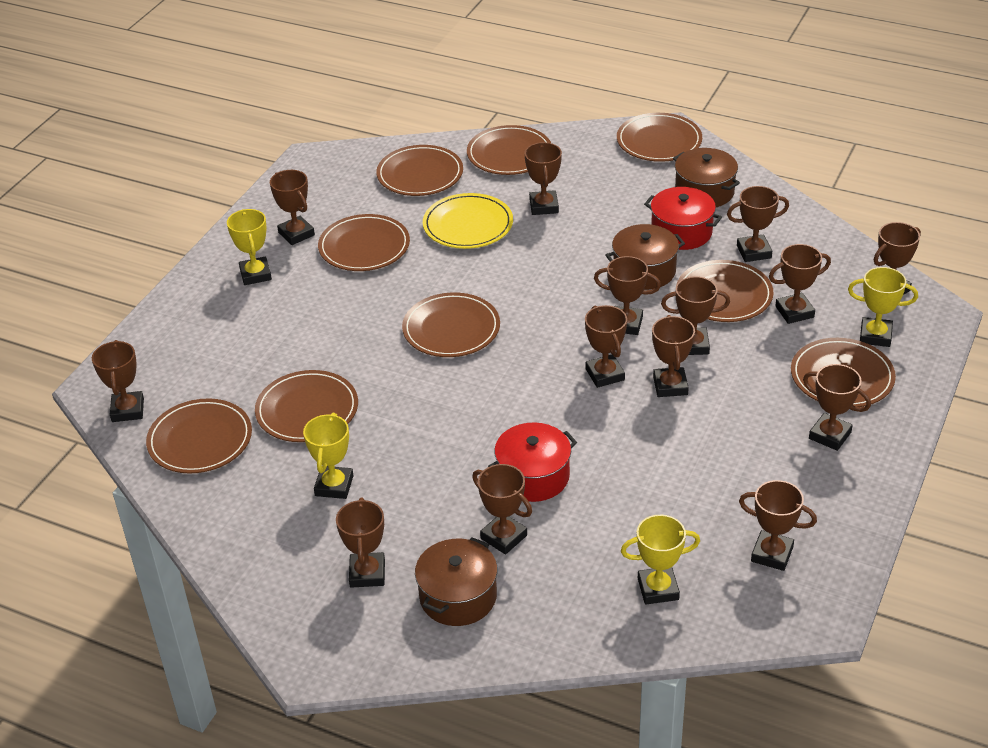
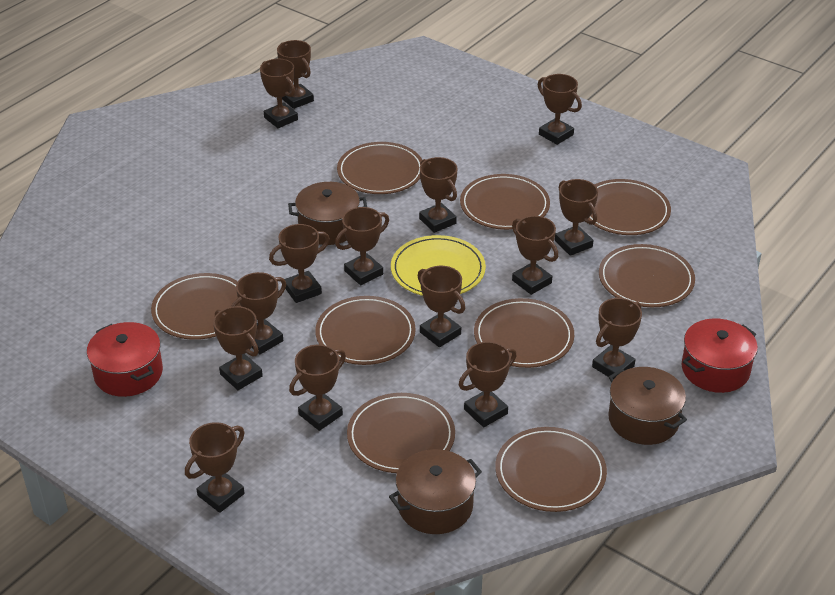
brown trophy: [92,340,144,422] [270,170,315,245] [336,497,385,588] [472,464,532,554] [525,142,562,215] [585,305,627,388] [594,256,661,335] [652,315,695,397] [661,276,730,355] [727,186,789,262] [739,480,817,571] [769,244,831,324] [803,364,871,451] [873,222,921,295] = 14 -> [185,422,245,513] [213,306,263,390] [231,272,286,354] [260,59,298,128] [269,224,330,303] [277,40,314,109] [289,345,346,431] [335,207,389,285] [418,266,465,347] [419,157,457,233] [459,342,517,427] [512,216,558,295] [538,74,582,145] [555,179,598,256] [592,298,642,379] = 15
yellow trophy: [227,209,272,285] [303,413,353,499] [621,515,700,605] [848,267,918,347] = 4 -> none = 0

